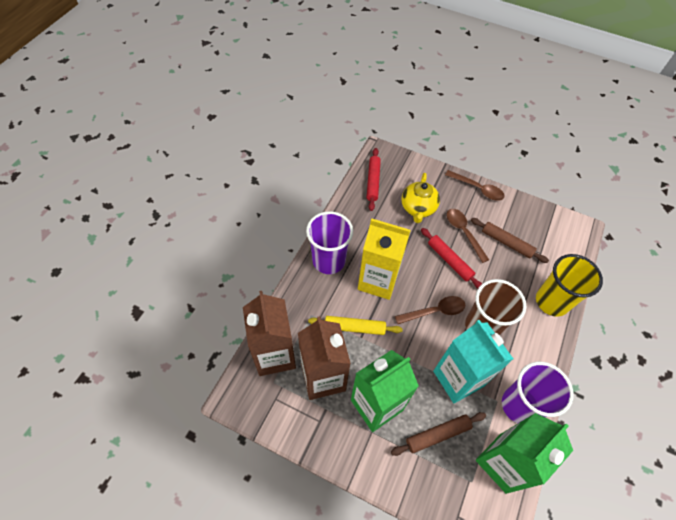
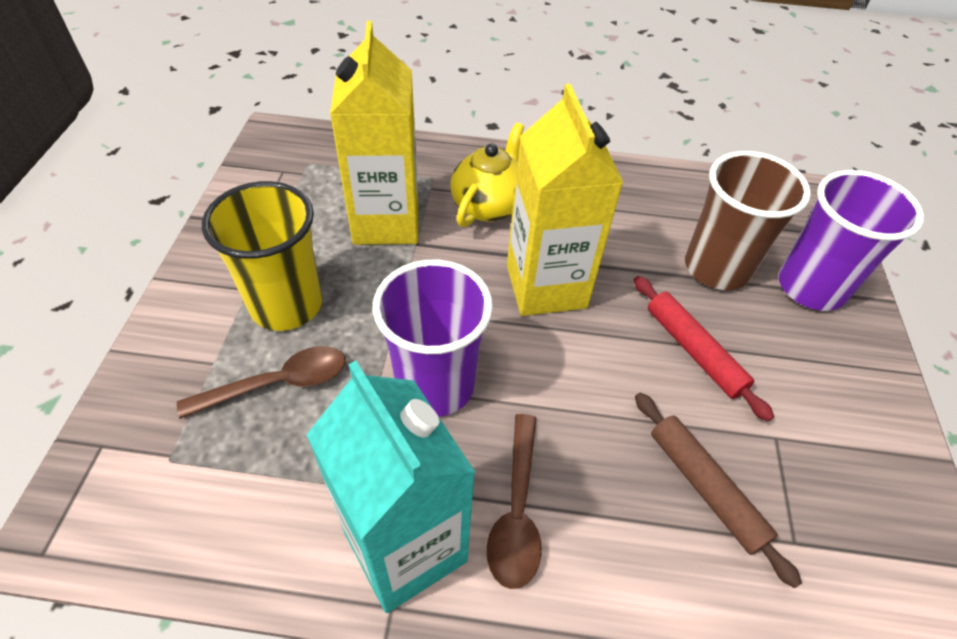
brown carton: [243,291,296,376] [298,316,351,400] = 2 -> none = 0
brown rolling pin: [391,412,486,456] [471,218,549,263] = 2 -> [635,393,802,588] = 1
brown spoon: [395,296,466,324] [445,170,505,201] [447,209,489,263] = 3 -> [177,346,345,419] [487,414,542,589] = 2
green carton: [351,350,419,432] [476,413,573,494] = 2 -> none = 0
red rolling pin: [367,148,381,211] [421,228,482,289] = 2 -> [634,276,774,421] = 1
yellow carton: [358,218,411,300] = 1 -> [330,21,418,245] [507,84,623,316] = 2
yellow rolling pin: [308,316,403,335] = 1 -> none = 0

